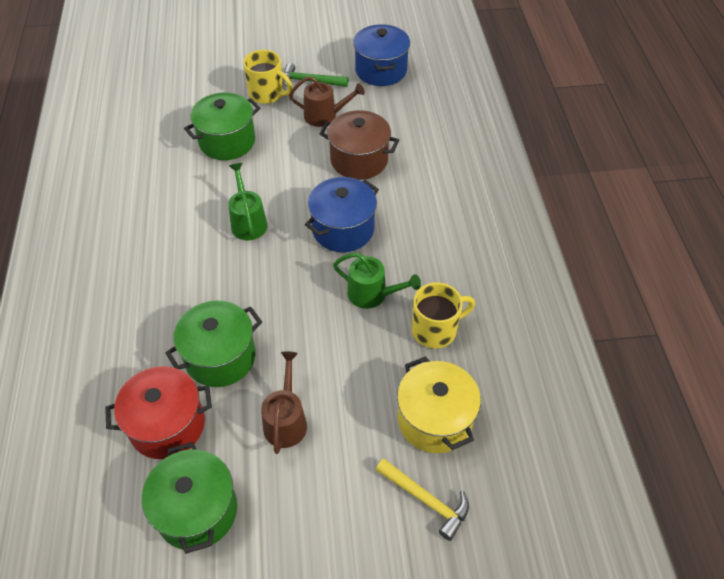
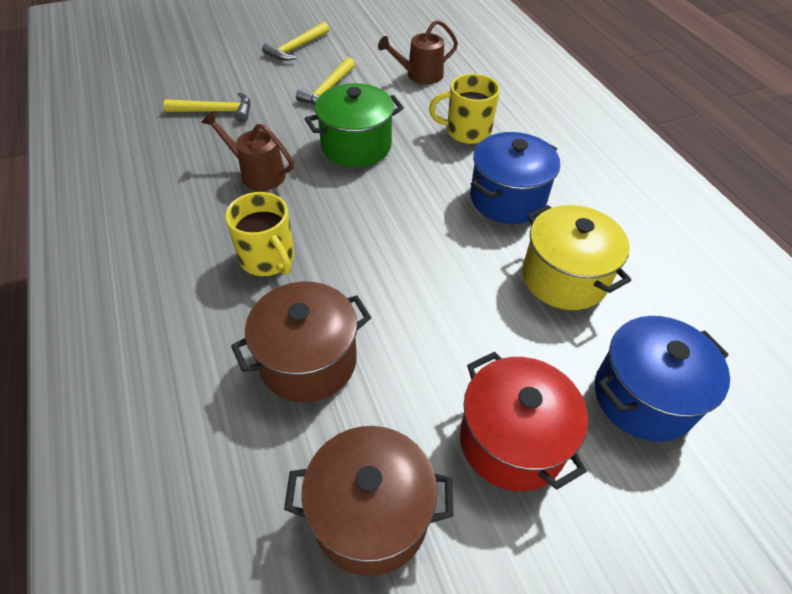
brown pot: [319,110,399,180] = 1 -> [231,282,371,402] [284,426,453,576] = 2
green hammer: [282,63,348,87] = 1 -> none = 0
green pot: [142,442,237,554] [165,300,262,387] [184,93,260,160] = 3 -> [305,83,404,167] = 1
green watering can: [228,163,267,240] [333,253,421,309] = 2 -> none = 0
yellow hammer: [376,458,469,541] = 1 -> [164,92,251,122] [262,22,329,61] [296,57,355,105] = 3

